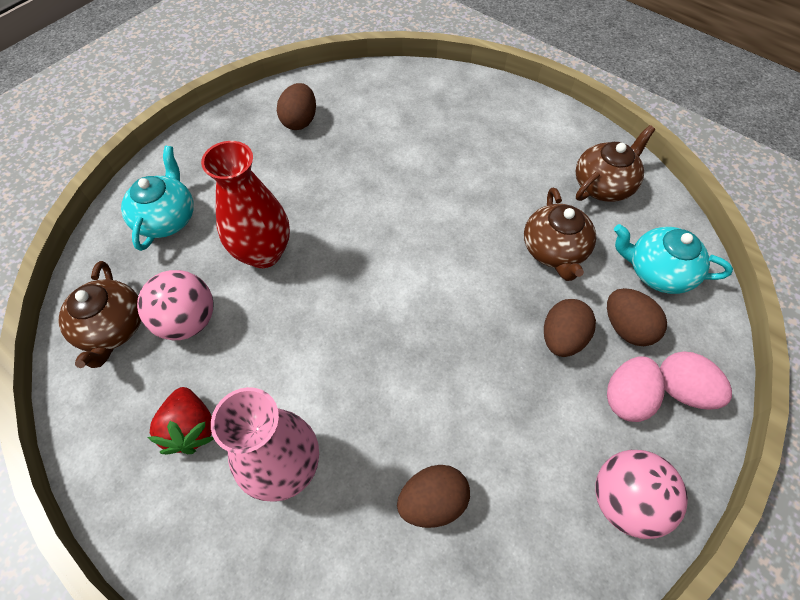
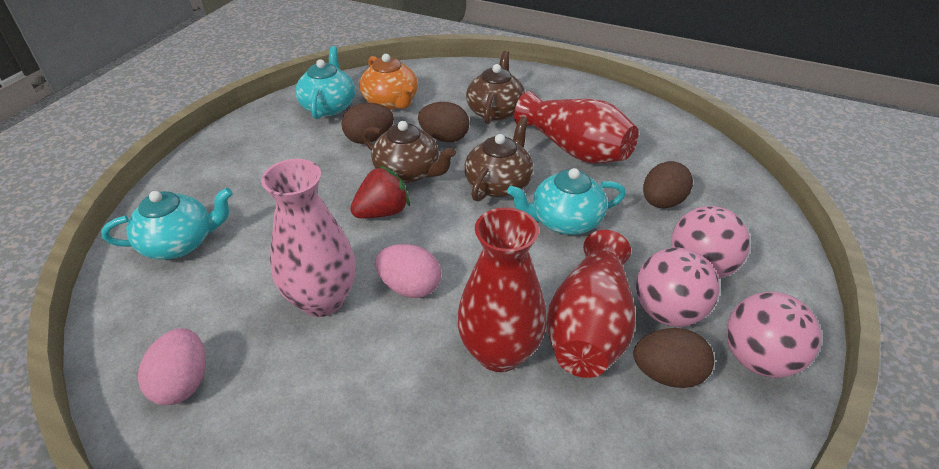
orange teapot: none = 0 -> [359,54,418,110] = 1
pink ball: [137,270,214,340] [595,450,688,539] = 2 -> [636,247,719,327] [671,206,750,279] [726,292,821,378] = 3
red vase: [201,141,290,268] = 1 -> [457,207,546,372] [514,91,639,164] [547,230,636,378] = 3
turquoise teapot: [121,146,194,251] [614,224,733,294] = 2 -> [101,188,233,260] [295,46,355,119] [507,168,626,235] = 3

